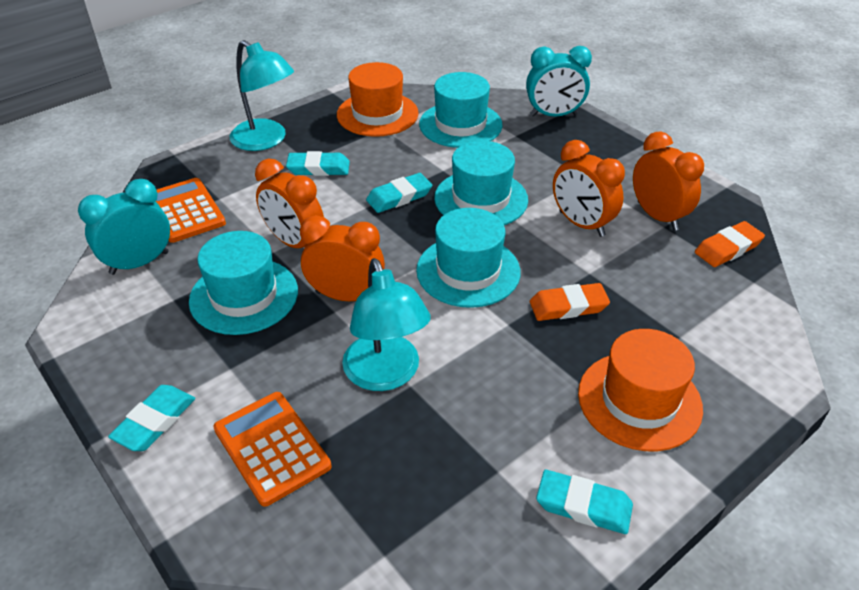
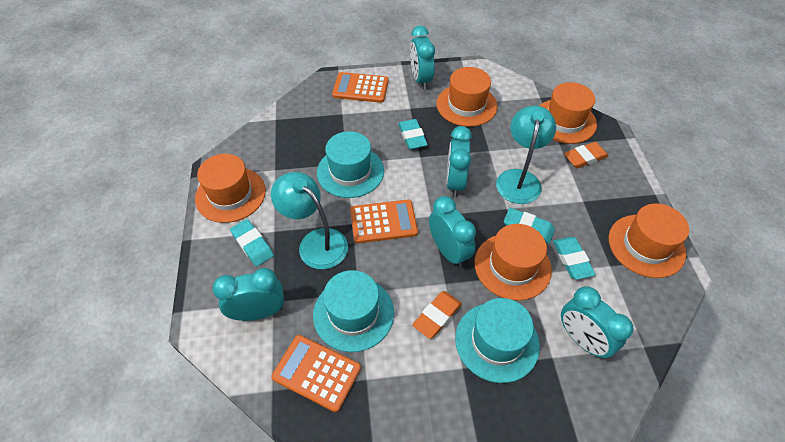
orange calculator: [156,178,226,243] [213,392,332,506] = 2 -> [271,335,361,412] [332,72,389,103] [350,199,418,243] = 3
orange clock: [255,159,324,248] [300,215,385,301] [553,140,625,237] [633,131,704,231] = 4 -> none = 0
orange hat: [337,62,419,137] [578,329,703,451] = 2 -> [195,154,266,223] [436,67,497,127] [475,224,552,301] [539,82,597,144] [609,204,689,278] = 5
turquoise clock: [78,179,170,275] [526,46,592,117] = 2 -> [213,268,284,321] [410,25,435,90] [429,196,476,268] [446,126,472,197] [561,286,633,358] = 5
turquoise hat: [189,231,298,335] [416,208,521,308] [419,72,503,148] [434,141,528,225] = 4 -> [313,270,394,352] [317,131,384,198] [455,298,540,383] = 3

